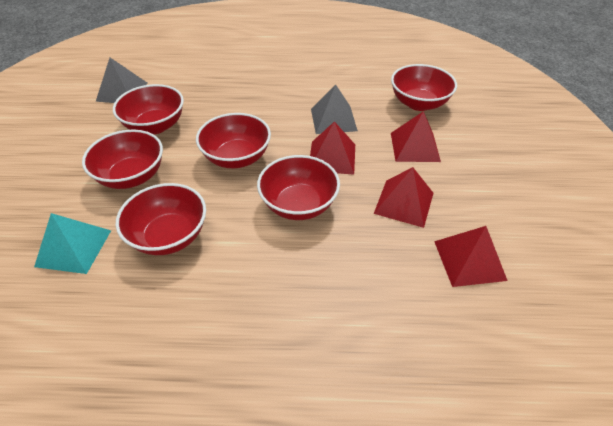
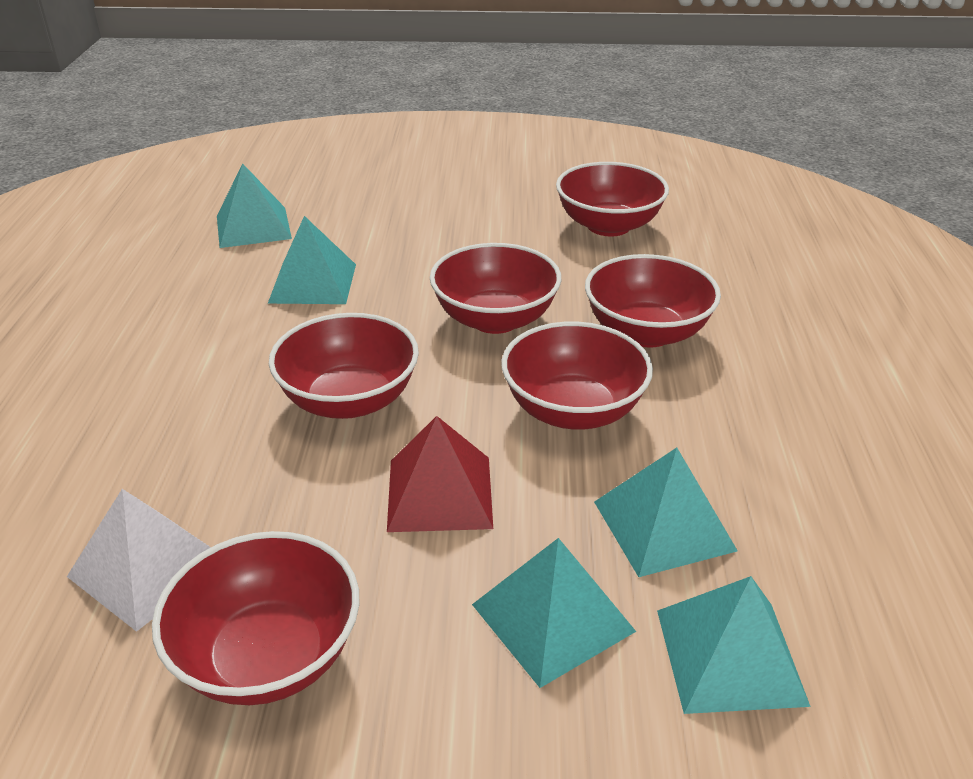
grey pyramid: [96,58,147,103] [311,84,358,134] = 2 -> none = 0
red pyramid: [310,122,355,175] [374,167,433,228] [391,111,441,162] [434,226,508,287] = 4 -> [387,416,493,532] = 1
turquoise pyramid: [34,213,111,274] = 1 -> [217,164,292,248] [268,216,356,304] [472,538,636,688] [594,448,738,577] [657,576,811,714] = 5
white pyramid: none = 0 -> [67,489,211,632] = 1

